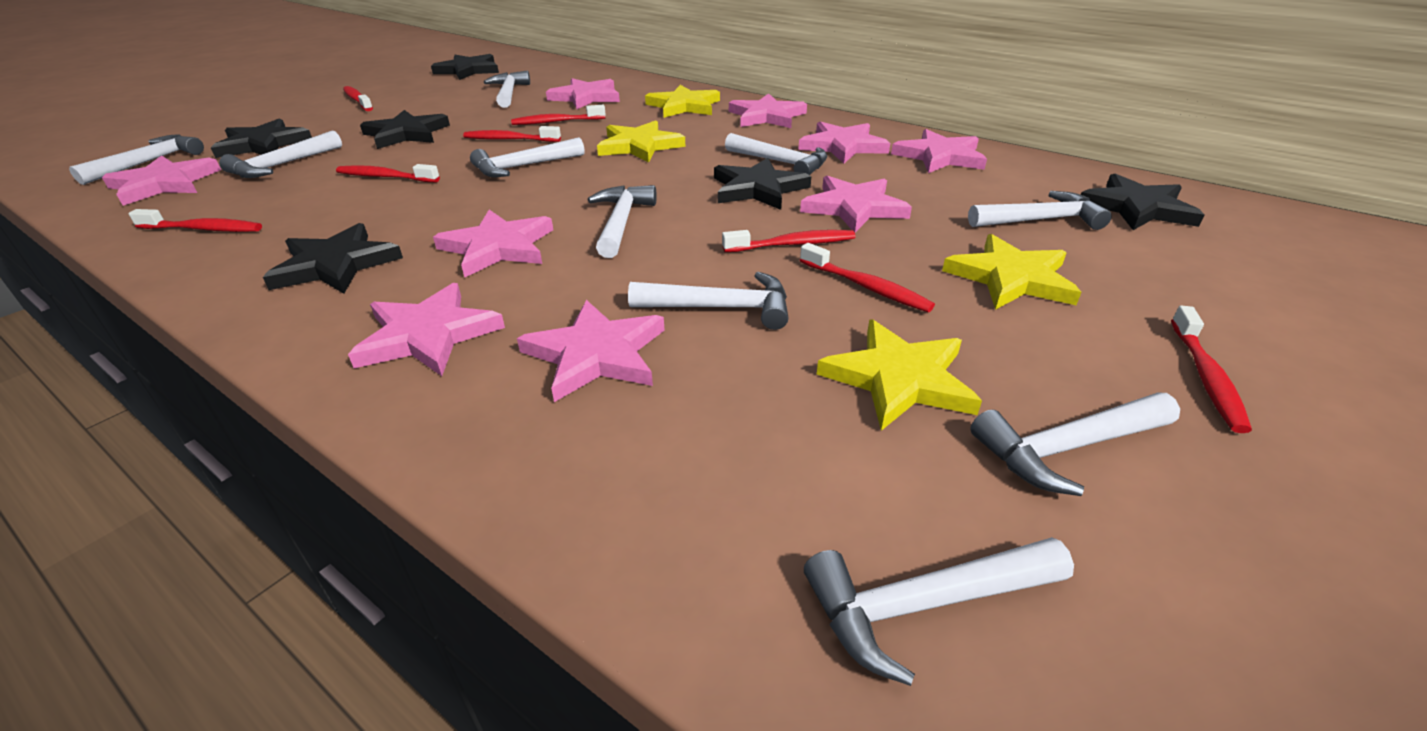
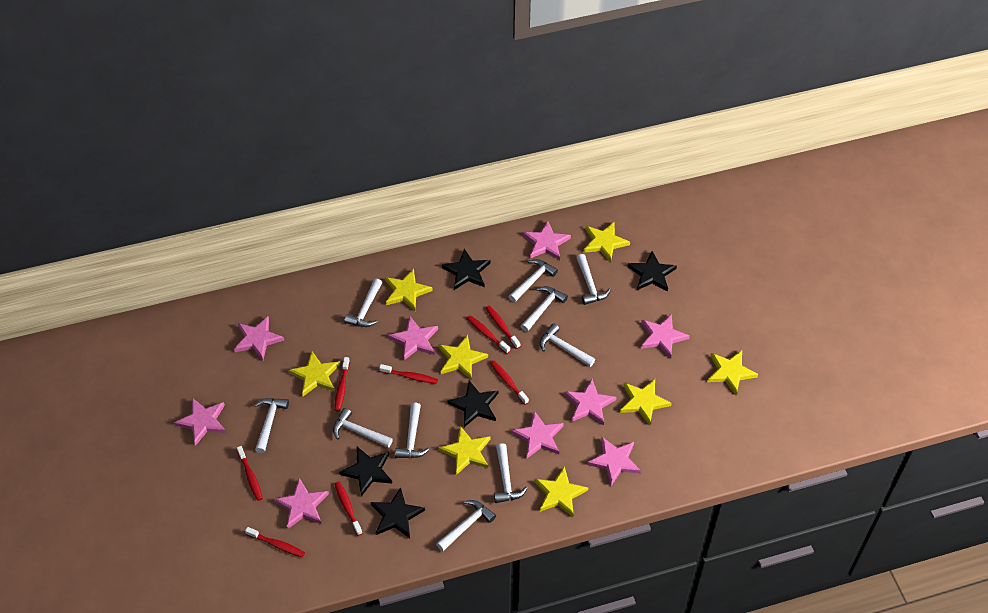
black star: [211,119,312,158] [263,223,403,294] [360,110,450,149] [431,54,499,80] [714,158,811,210] [1081,174,1204,230] = 6 -> [339,447,392,496] [371,487,425,538] [442,249,490,290] [448,381,498,427] [628,251,677,292] = 5
yellow star: [597,120,685,163] [645,85,720,118] [817,320,982,431] [942,234,1081,310] = 4 -> [289,351,340,396] [385,269,433,311] [439,335,488,380] [439,426,491,475] [534,466,588,517] [583,222,630,262] [620,379,672,426] [707,350,758,395] = 8

